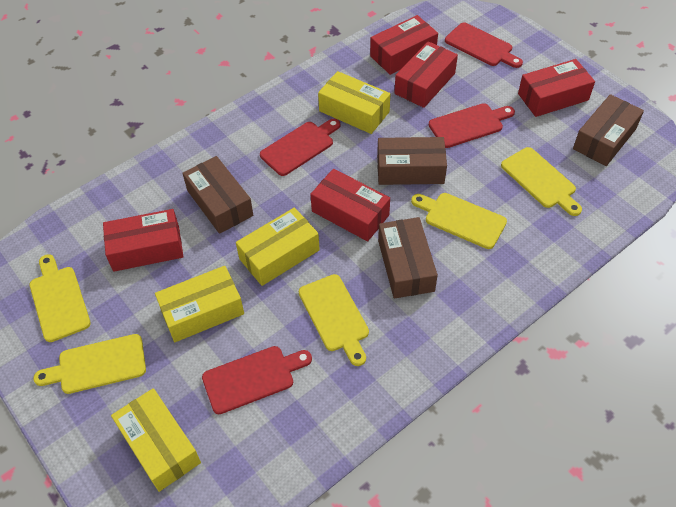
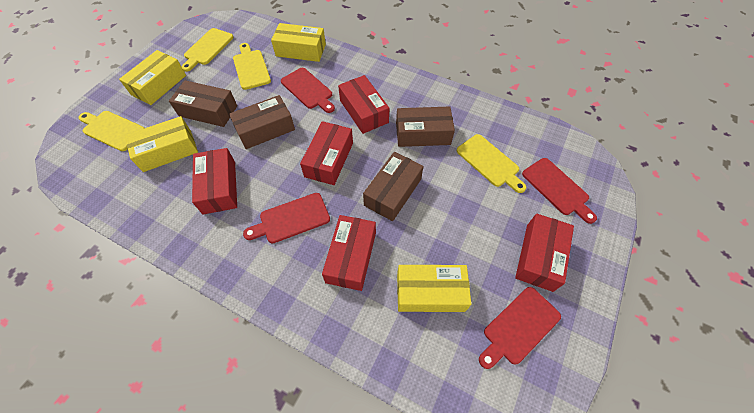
yellow cutting board: [30,254,91,342] [33,334,146,394] [299,274,369,366] [411,193,507,249] [501,147,582,216] = 5 -> [78,111,144,151] [181,28,234,72] [233,43,271,90] [457,134,526,193] = 4

